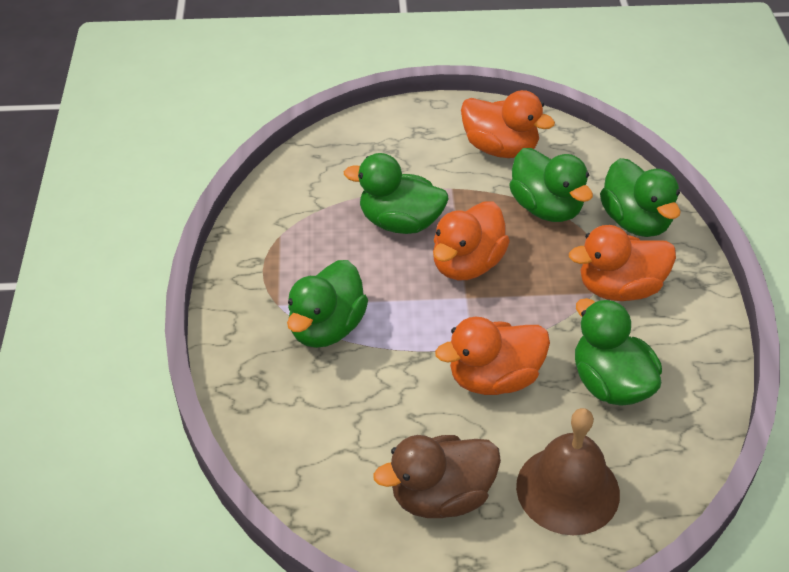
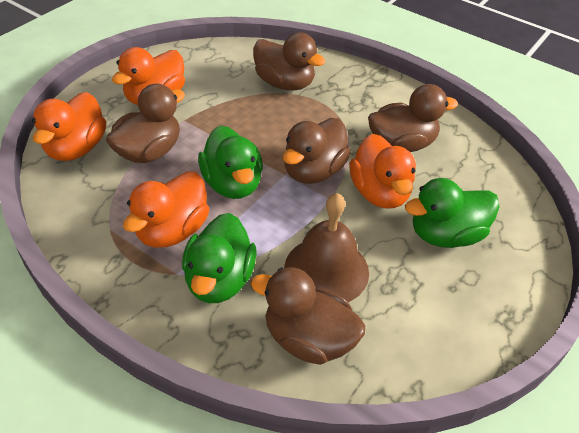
brown duck: [374,435,501,518] = 1 -> [106,84,185,163] [250,267,365,365] [253,32,325,90] [283,118,351,184] [368,84,458,152] = 5
green duck: [287,260,368,348] [344,153,449,234] [509,148,593,222] [575,298,662,406] [600,158,681,237] = 5 -> [182,213,257,303] [198,125,263,199] [405,178,500,248] = 3

